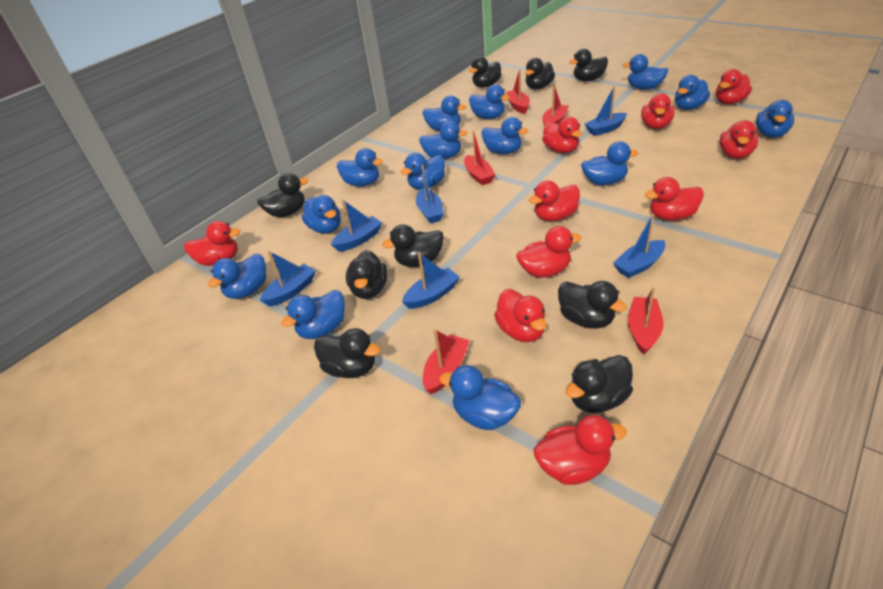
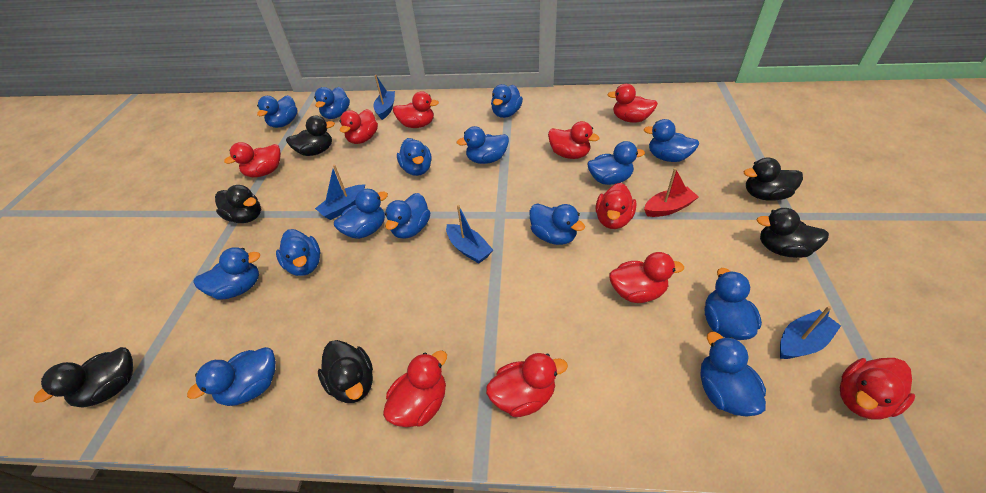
black duck: [257,173,308,217] [314,328,380,378] [346,250,388,299] [382,224,444,267] [469,56,502,88] [525,58,555,90] [558,281,627,329] [566,355,633,413] [569,49,608,81] = 9 -> [34,347,133,408] [215,185,261,223] [286,115,335,156] [318,340,373,403] [744,157,803,201] [757,208,829,258] = 6
blue boat: [260,251,315,307] [331,199,382,252] [402,252,460,309] [416,165,444,223] [585,86,627,136] [613,214,666,278] = 6 -> [315,165,365,220] [373,75,395,120] [446,205,493,263] [780,306,841,359] = 4
blue duck: [208,253,266,299] [281,290,345,339] [302,195,341,234] [337,148,383,186] [401,153,445,190] [419,121,468,159] [423,95,466,131] [439,365,521,430] [469,84,510,119] [481,117,528,154] [581,141,638,185] [622,54,668,90] [675,75,710,110] [756,100,794,138] = 14 -> [187,347,276,406] [193,247,261,300] [257,95,298,128] [276,229,320,276] [314,87,350,119] [334,189,388,239] [385,193,430,239] [397,138,432,176] [457,126,509,164] [491,84,523,118] [530,204,585,245] [587,141,645,185] [644,119,699,162] [700,332,766,417] [705,268,762,340] = 15
red boat: [423,329,470,394] [464,131,495,185] [506,69,530,114] [542,84,569,126] [628,287,664,355] = 5 -> [644,168,699,217] = 1

